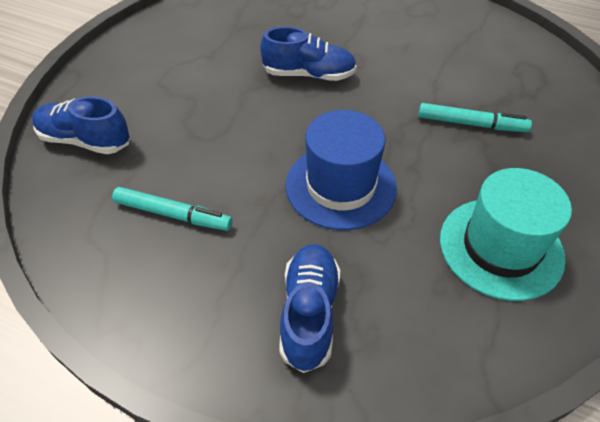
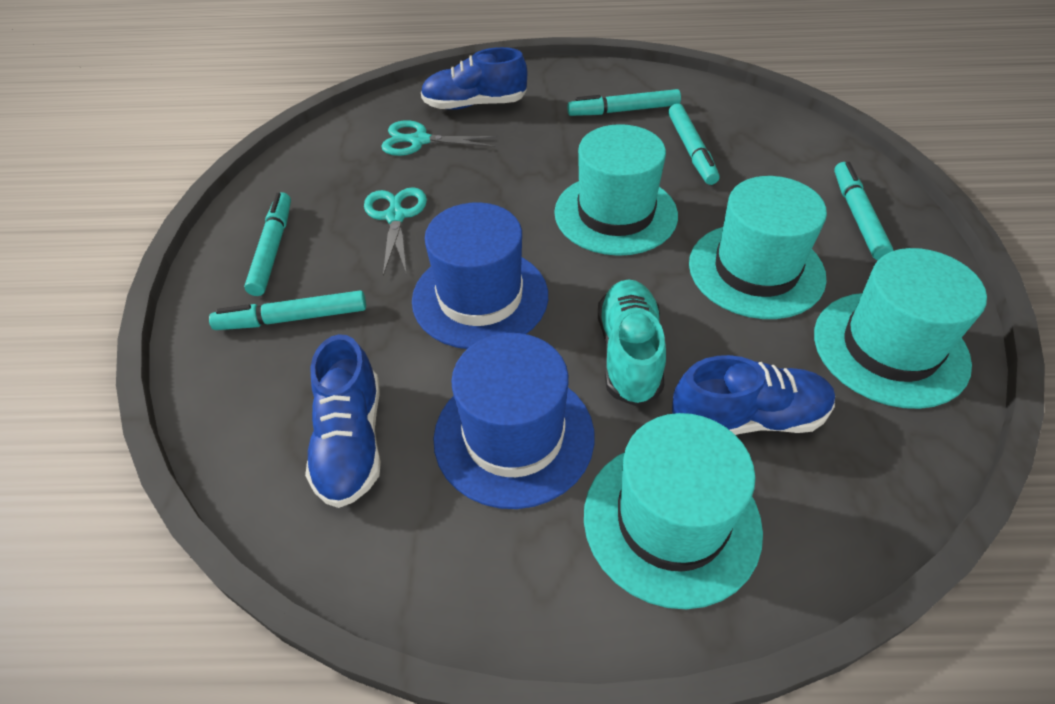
blue hat: [286,110,397,230] = 1 -> [412,202,548,349] [433,333,595,509] = 2
turquoise hat: [440,168,572,301] = 1 -> [554,124,678,256] [584,413,763,609] [689,176,827,319] [814,248,987,409] = 4
turquoise marker: [112,187,233,231] [418,103,532,132] = 2 -> [209,290,366,330] [244,192,291,296] [567,89,681,116] [668,103,719,185] [834,162,893,260] = 5
turquoise scissors: none = 0 -> [364,187,427,276] [381,120,498,156] = 2
turquoise shoe: none = 0 -> [598,279,666,406] = 1

